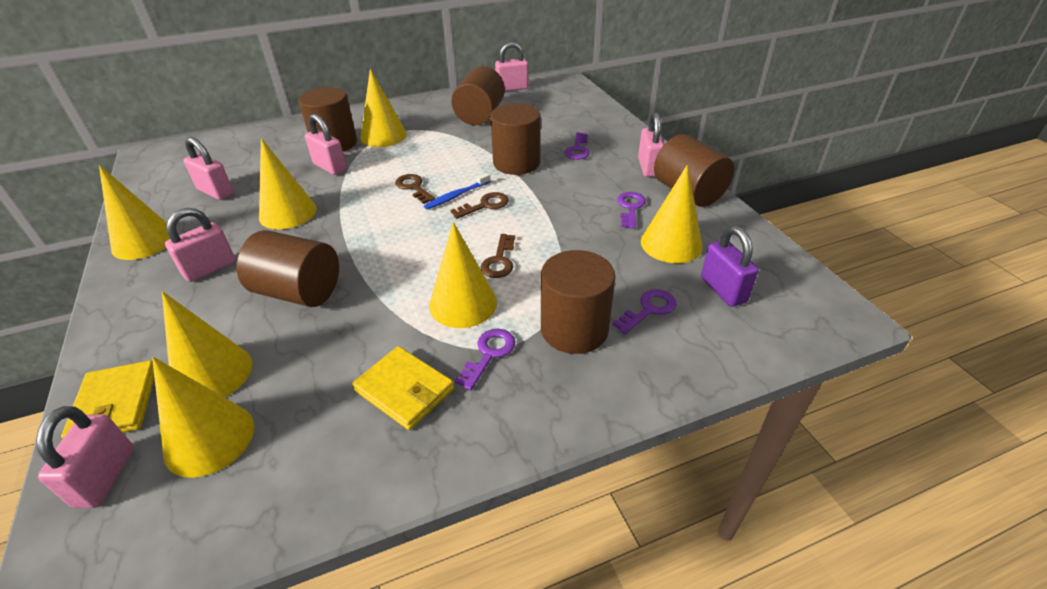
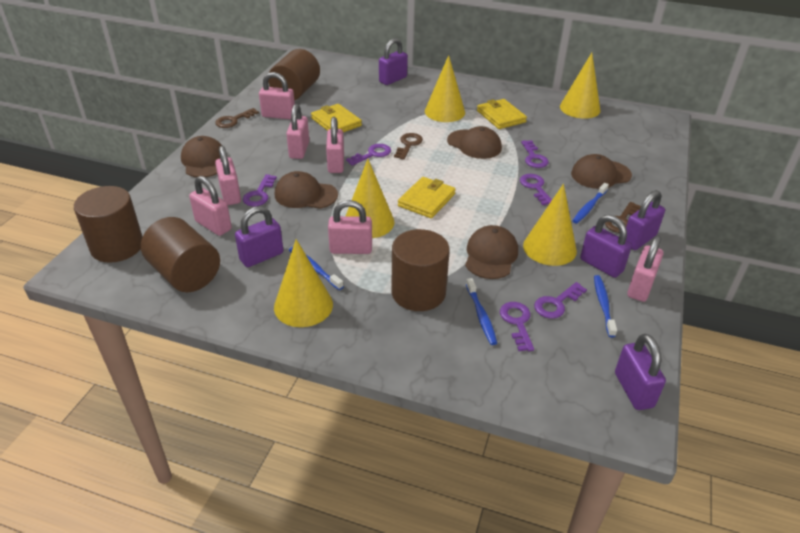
blue toothbrush: [424,173,491,210] = 1 -> [289,247,344,290] [466,278,497,345] [573,183,609,223] [594,275,617,337] = 4
brown cap: none = 0 -> [181,136,222,177] [275,171,338,209] [447,126,502,159] [465,225,518,279] [571,154,632,189] = 5
brown cylinder: [237,230,339,307] [298,87,357,151] [451,66,505,125] [490,103,541,175] [541,250,616,354] [654,134,734,207] = 6 -> [74,186,143,263] [141,217,220,292] [268,49,320,101] [391,229,450,311] = 4
pink padlock: [36,406,134,508] [165,208,235,282] [183,137,234,200] [305,114,347,175] [495,42,529,91] [638,112,664,177] = 6 -> [189,176,232,236] [215,146,241,205] [259,72,295,119] [286,104,309,159] [326,117,344,173] [328,200,372,254] [627,235,663,302] = 7
purple key: [455,329,515,390] [565,133,590,160] [613,289,677,334] [617,192,646,229] = 4 -> [243,174,277,206] [346,144,391,166] [500,302,534,351] [520,174,552,205] [521,140,549,168] [534,282,587,319] = 6
purple padlock: [701,226,759,307] = 1 -> [235,206,283,267] [379,38,408,85] [580,215,632,278] [615,334,666,410] [626,190,665,250] = 5
yellow cone: [99,165,170,260] [152,357,254,478] [162,291,253,397] [259,138,317,229] [360,69,407,147] [429,222,497,328] [641,165,703,263] = 7 -> [274,239,333,327] [346,159,395,238] [425,55,465,122] [523,184,577,266] [560,53,601,119] = 5
yellow wallet: [61,360,155,439] [352,346,454,430] = 2 -> [311,104,362,132] [398,177,456,218] [477,99,527,129] = 3

